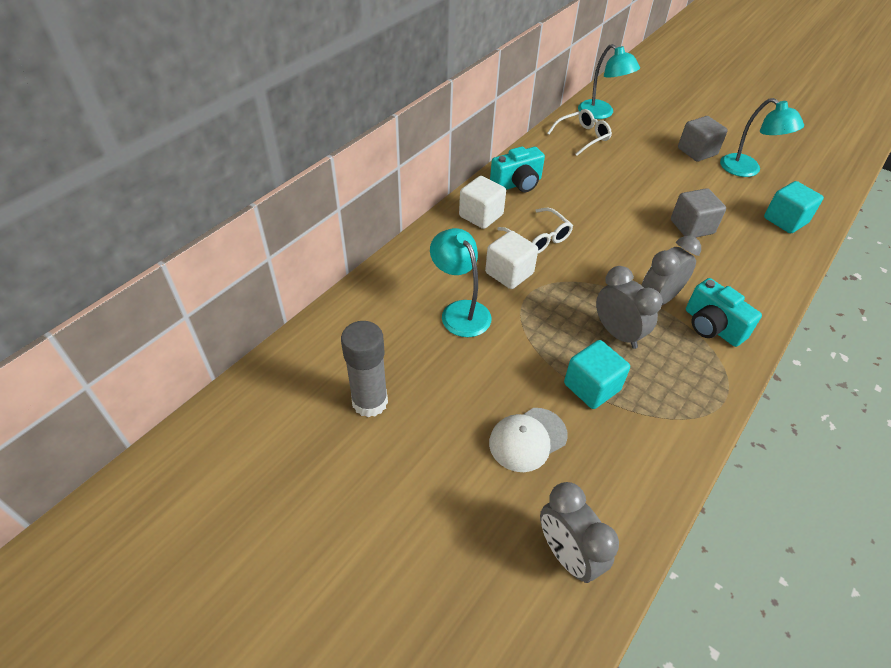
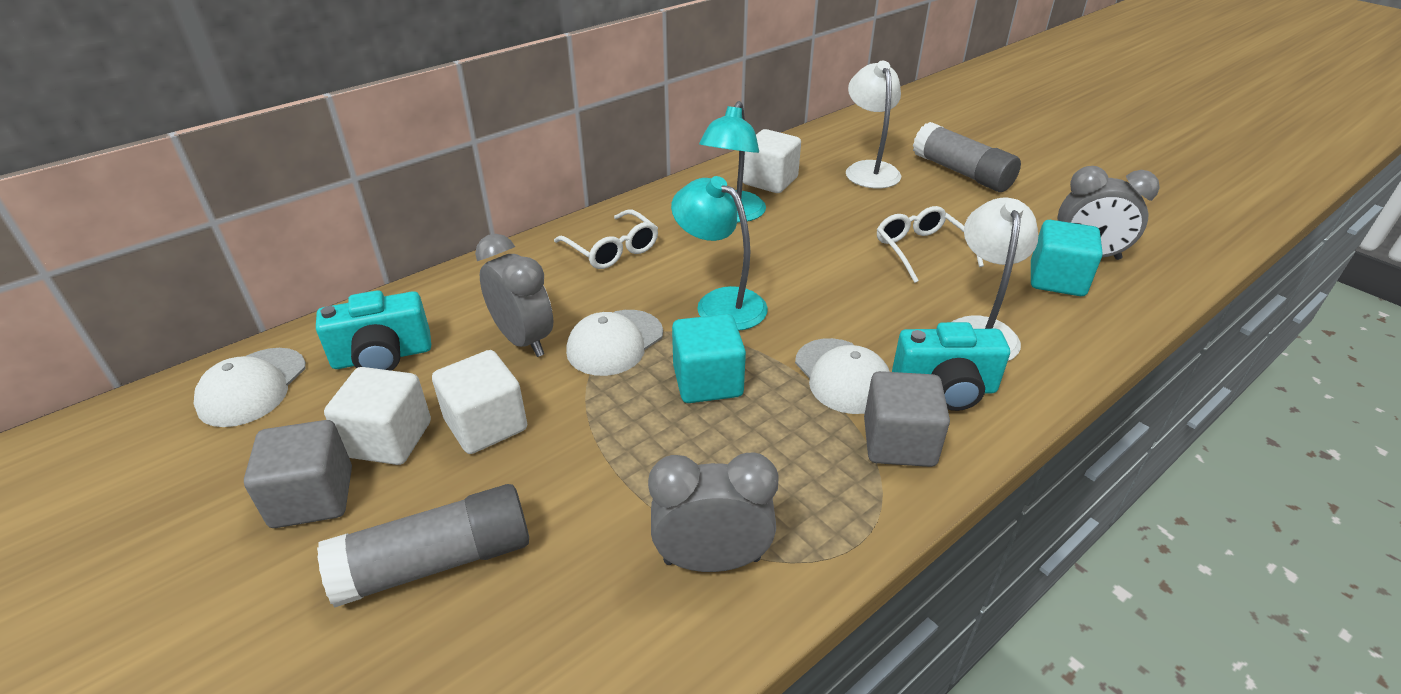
grey glue stick: [341,321,388,417] = 1 -> [317,484,529,608] [913,122,1021,192] = 2
turquoise lamp: [430,228,492,337] [578,44,640,119] [720,98,804,177] = 3 -> [671,176,768,331] [699,101,766,222] = 2
white cap: [489,408,568,472] = 1 -> [194,348,306,427] [566,310,663,376] [795,338,890,414] = 3
white cube: [459,176,506,229] [485,231,538,289] = 2 -> [324,367,431,465] [432,350,527,454] [743,129,801,193] = 3
white lamp: none = 0 -> [846,61,901,188] [952,198,1038,361] = 2

